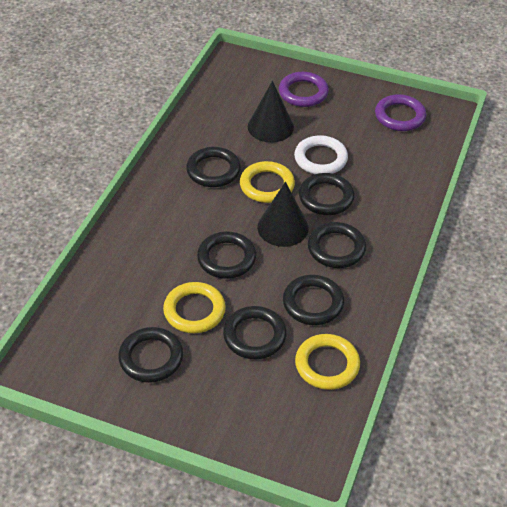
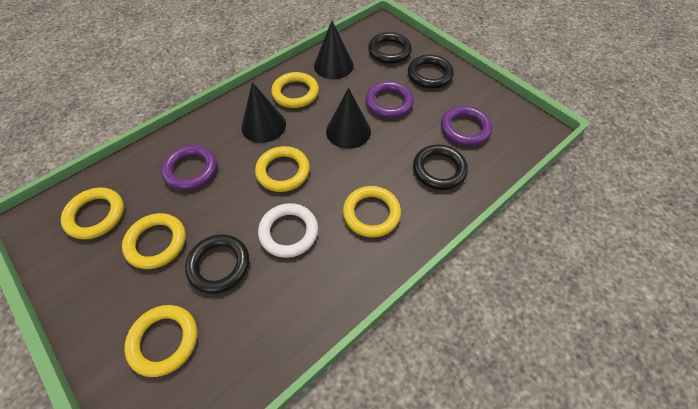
black cone: [248,81,294,143] [257,182,309,247] = 2 -> [241,82,286,143] [314,21,354,79] [326,88,371,149] = 3
black ring: [118,327,183,383] [186,147,241,187] [197,231,256,279] [223,306,287,359] [283,275,344,325] [299,173,355,215] [308,222,366,268] = 7 -> [185,234,249,294] [368,32,412,64] [408,55,454,89] [413,144,468,190] = 4
purple ring: [279,72,329,107] [375,94,426,131] = 2 -> [161,145,217,190] [366,81,414,118] [441,106,492,146] = 3
yellow ring: [163,282,226,333] [240,161,295,203] [295,334,360,390] = 3 -> [61,187,124,240] [122,213,186,269] [124,305,197,377] [255,146,310,192] [271,72,319,108] [343,186,401,238] = 6

